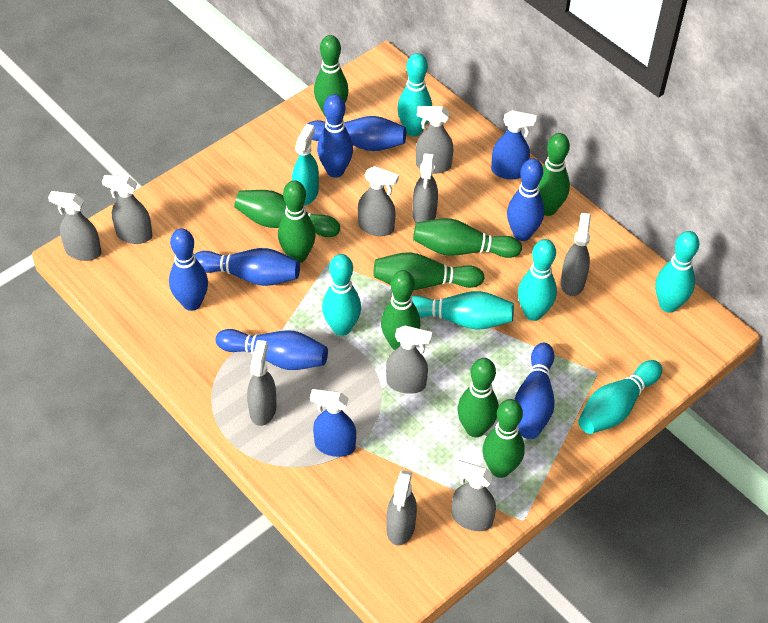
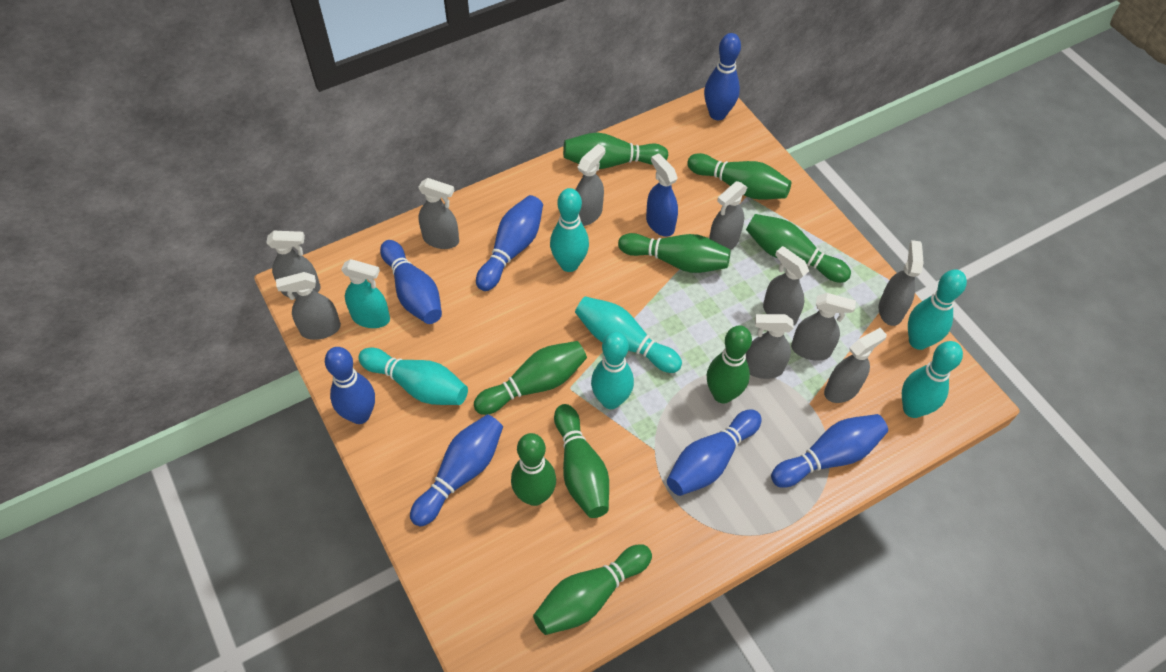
blue spray bottle: [310,389,356,457] [491,110,537,179] = 2 -> [646,153,678,237] = 1

